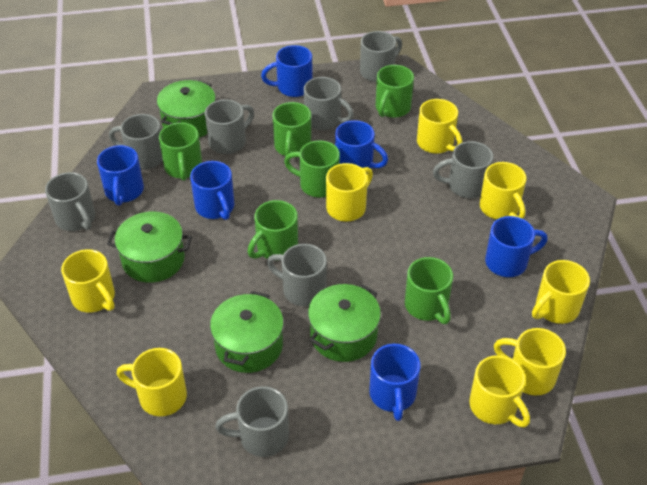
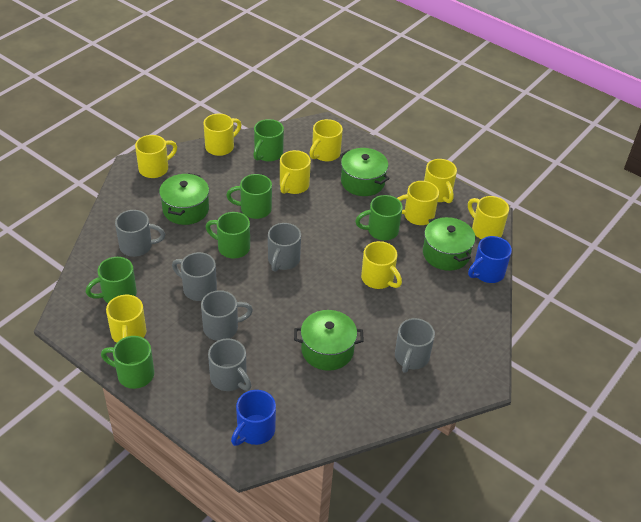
blue mug: [97,145,144,206] [190,161,234,220] [261,45,312,97] [335,120,388,169] [369,344,421,421] [485,216,548,277] = 6 -> [231,390,276,446] [468,236,512,283] = 2
grey mug: [45,172,95,231] [109,114,163,169] [205,99,254,154] [215,386,289,457] [267,244,327,306] [304,77,354,130] [360,31,402,82] [433,141,494,198] = 8 -> [115,210,165,257] [172,252,217,301] [201,290,253,341] [208,338,252,391] [268,223,301,272] [395,318,435,373] = 6
yellow mug: [61,249,115,313] [117,348,187,416] [326,163,373,221] [417,99,462,154] [469,355,530,427] [480,162,526,219] [494,328,566,396] [532,260,590,324] = 8 -> [106,295,146,343] [135,135,177,178] [203,114,241,156] [280,150,311,194] [309,119,343,161] [361,241,402,289] [397,181,439,225] [424,159,457,203] [468,196,509,239] = 9

